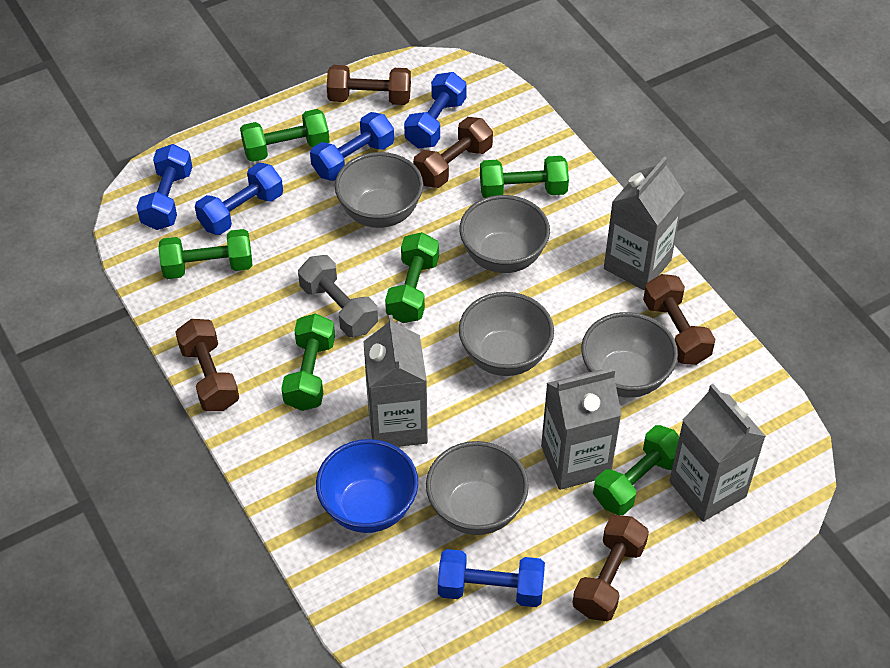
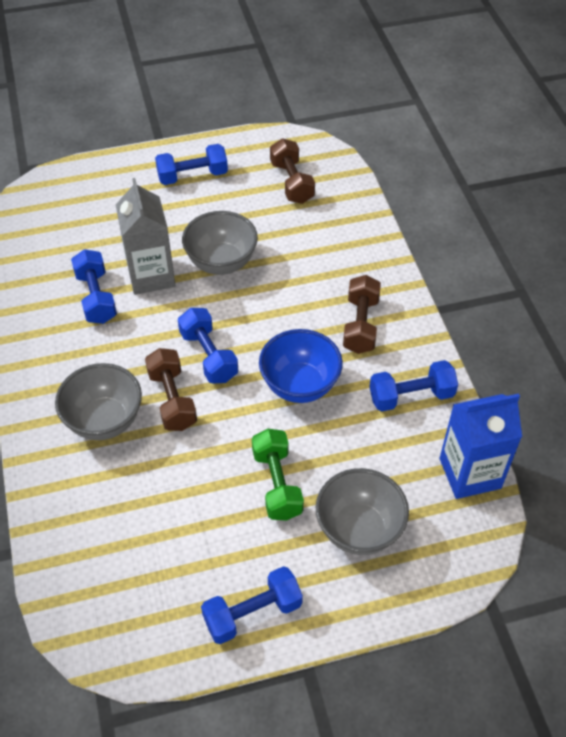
blue carton: none = 0 -> [440,394,522,499] = 1
brown dumbbell: [175,319,239,411] [327,65,411,105] [413,117,493,188] [572,515,649,621] [643,274,715,365] = 5 -> [145,348,197,431] [270,138,315,204] [343,275,381,354] = 3
green dumbbell: [158,229,252,279] [240,109,330,162] [281,313,335,411] [385,232,439,323] [480,156,569,198] [593,425,679,515] = 6 -> [252,429,304,521] = 1
grey bowl: [335,152,423,228] [426,441,529,535] [459,292,554,376] [460,195,550,273] [581,312,678,398] = 5 -> [55,363,142,440] [182,211,258,275] [316,468,409,555] = 3
grey carton: [363,315,428,447] [541,368,621,490] [604,156,684,291] [669,384,766,522] = 4 -> [116,178,176,295] = 1
grey dumbbell: [298,255,378,337] = 1 -> none = 0

